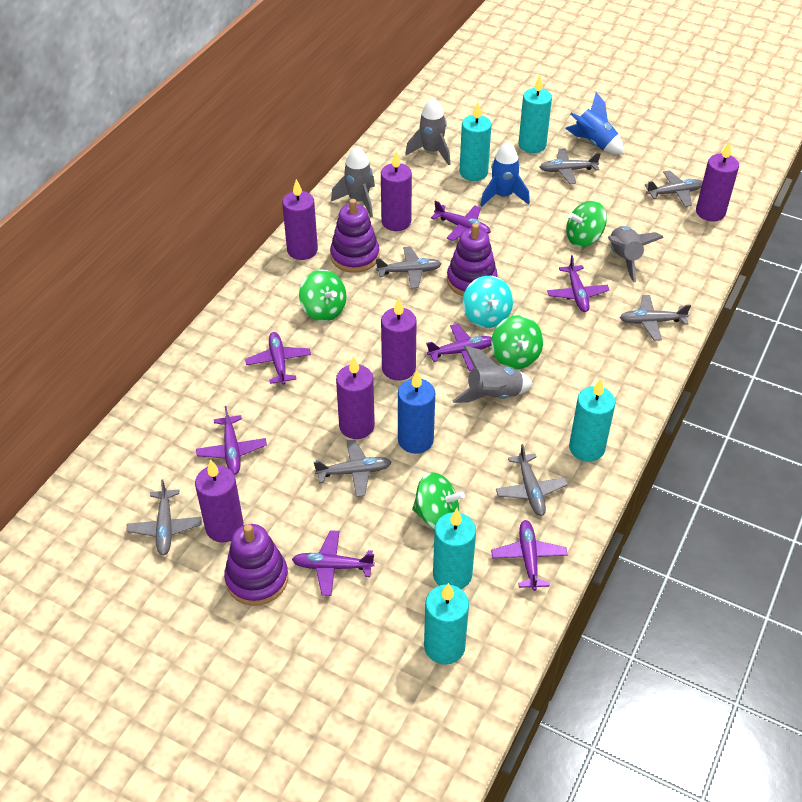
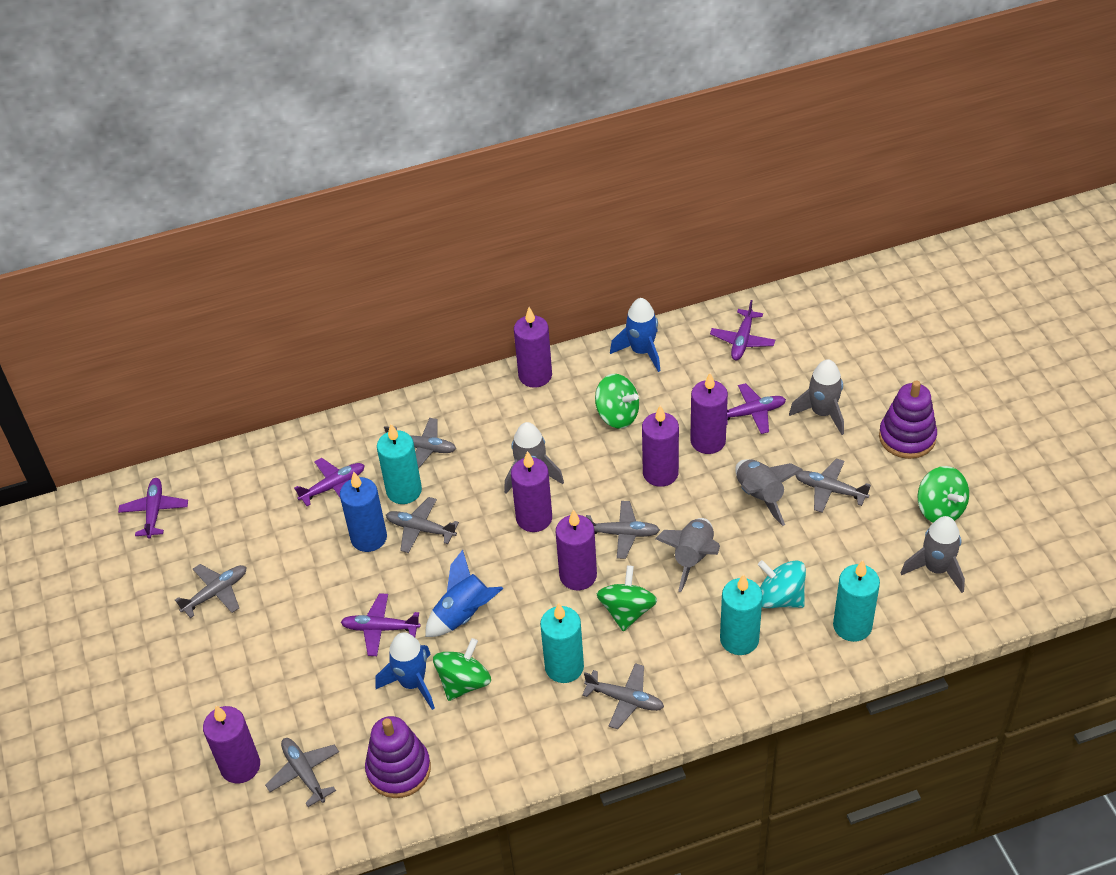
blue rocket: [480,142,530,207] [565,92,624,155] = 2 -> [375,632,435,710] [425,550,503,637] [610,298,660,372] = 3
grey rocket: [331,146,375,217] [405,98,450,165] [453,346,533,403] [608,226,664,282] = 4 -> [504,422,564,494] [655,518,720,592] [735,459,803,526] [789,359,844,435] [901,516,965,593] = 5
purple plane: [196,406,267,475] [245,332,311,385] [292,530,375,596] [426,324,492,371] [431,201,491,241] [491,520,568,591] [547,255,609,312] = 7 -> [118,478,188,539] [294,458,365,506] [341,593,421,656] [710,300,775,360] [727,383,786,434] = 5
purple stacking toy: [224,524,288,606] [330,199,379,273] [447,223,498,296] = 3 -> [365,716,431,798] [879,380,937,459] = 2
turquoise candle: [424,583,469,665] [433,508,476,589] [459,103,492,181] [518,75,552,153] [569,379,616,462] = 5 -> [377,424,422,504] [540,603,584,683] [720,574,763,655] [833,560,880,642] = 4

